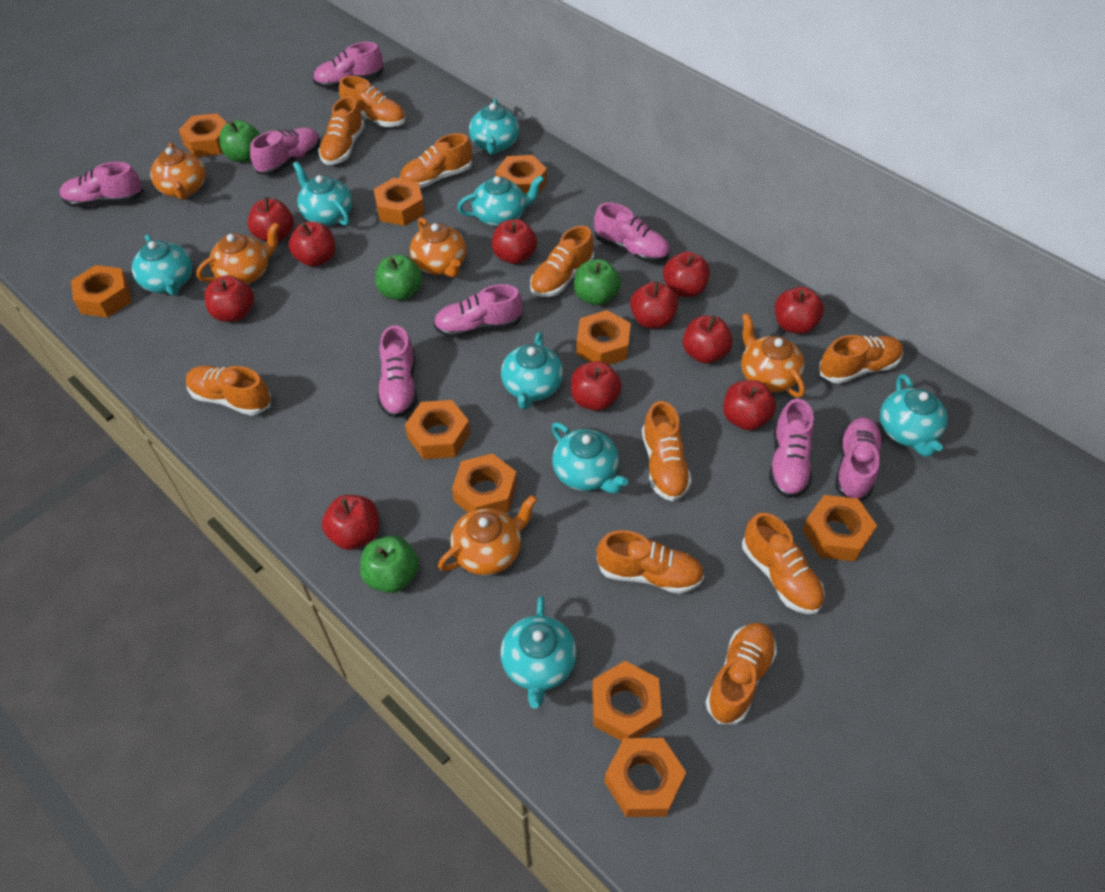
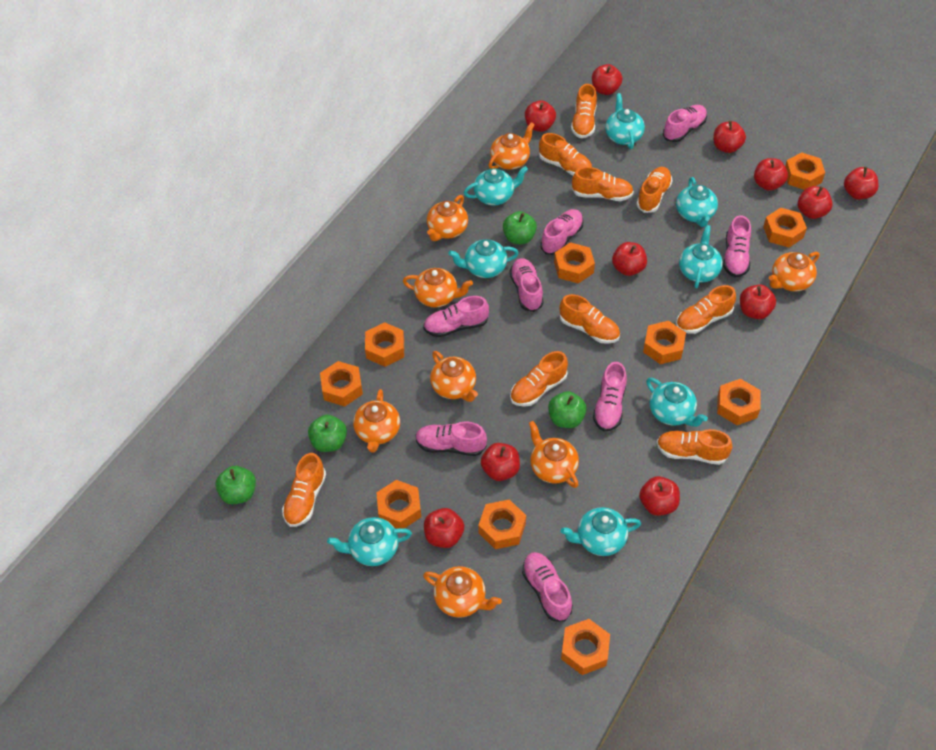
orange shoe: [186,366,271,416] [319,97,365,165] [339,76,406,127] [400,133,472,188] [530,226,594,297] [597,530,704,594] [642,401,692,501] [705,622,777,724] [742,513,825,614] [819,335,903,384] = 10 -> [282,453,326,527] [510,351,568,407] [539,133,592,175] [560,294,620,344] [571,84,597,138] [572,167,634,201] [636,167,673,213] [657,429,732,465] [676,285,736,334] = 9
orange teapot: [150,142,206,200] [196,222,280,284] [410,217,466,278] [438,495,537,575] [741,313,805,398] = 5 -> [353,389,400,453] [403,268,473,307] [423,566,502,618] [427,195,468,241] [430,351,478,402] [489,122,535,170] [529,421,579,488] [769,252,820,291] = 8

